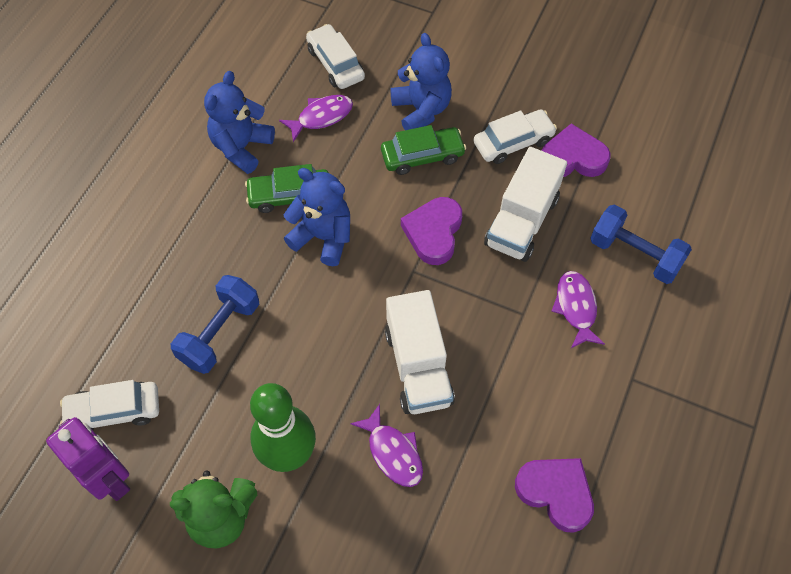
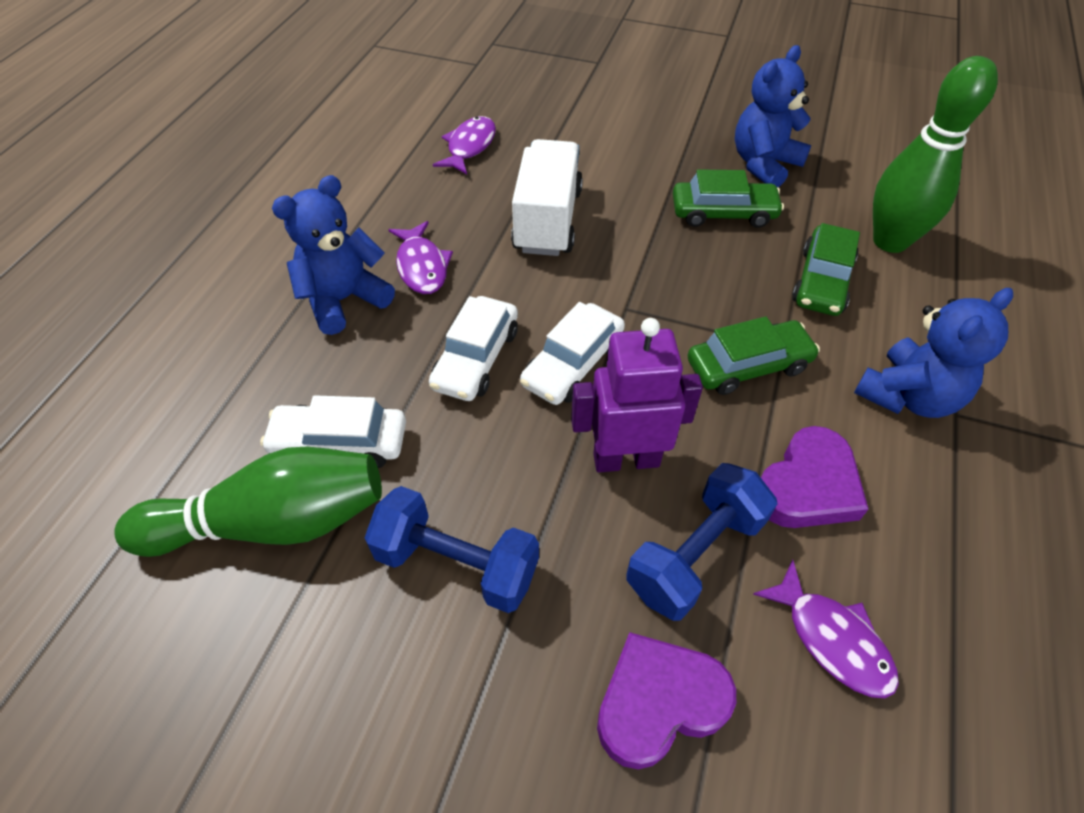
green bowling pin: [250,383,316,472] = 1 -> [114,446,382,557] [873,56,998,253] = 2
green car: [245,164,329,213] [381,125,466,175] = 2 -> [673,169,784,228] [687,316,820,395] [792,223,860,316] = 3
green teddy bear: [170,471,257,548] = 1 -> none = 0
purple heart: [401,197,462,265] [515,458,594,533] [542,123,611,177] = 3 -> [597,632,736,769] [761,426,868,528] = 2
white truck: [385,290,455,414] [484,147,567,262] = 2 -> [511,139,583,256] = 1

